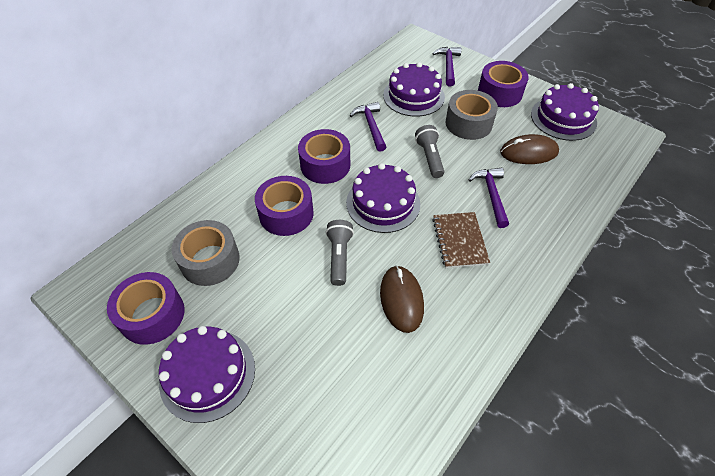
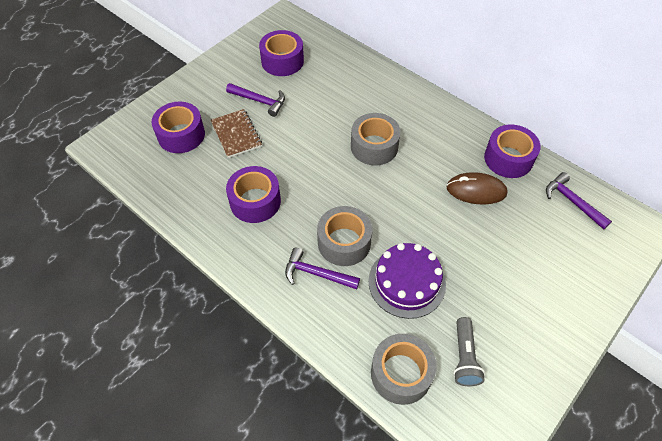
brown mouse: [380,265,424,333] [500,134,559,164] = 2 -> [446,172,507,205] = 1
grey flashlight: [326,220,354,286] [415,125,444,178] = 2 -> [453,317,485,386] = 1
grey tape: [172,220,240,286] [445,90,498,140] = 2 -> [317,206,372,266] [351,113,401,166] [371,334,437,405] = 3
purple cake: [159,326,255,423] [346,163,420,233] [383,62,445,116] [531,83,599,141] = 4 -> [369,243,446,319] = 1

